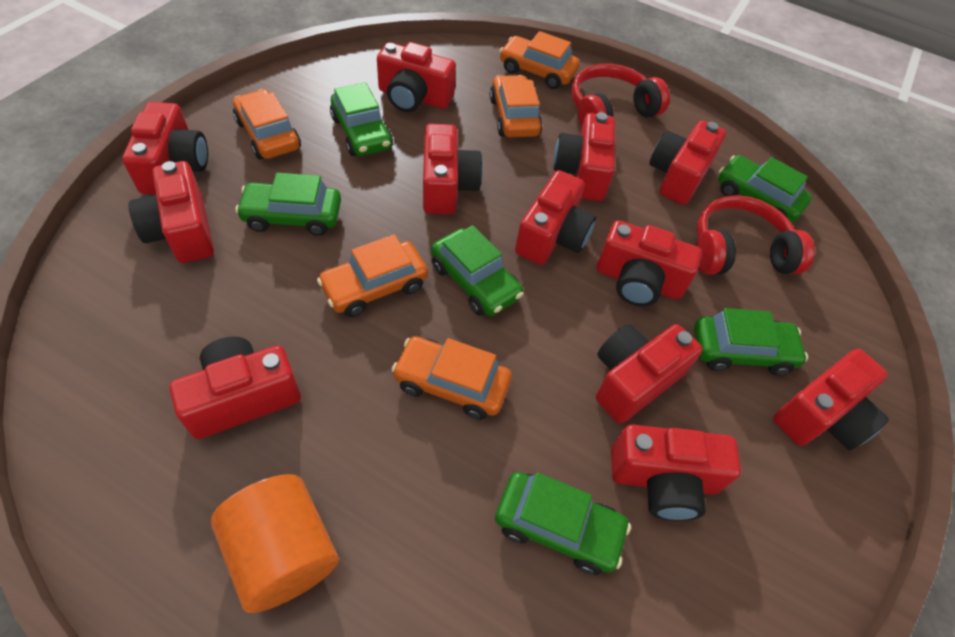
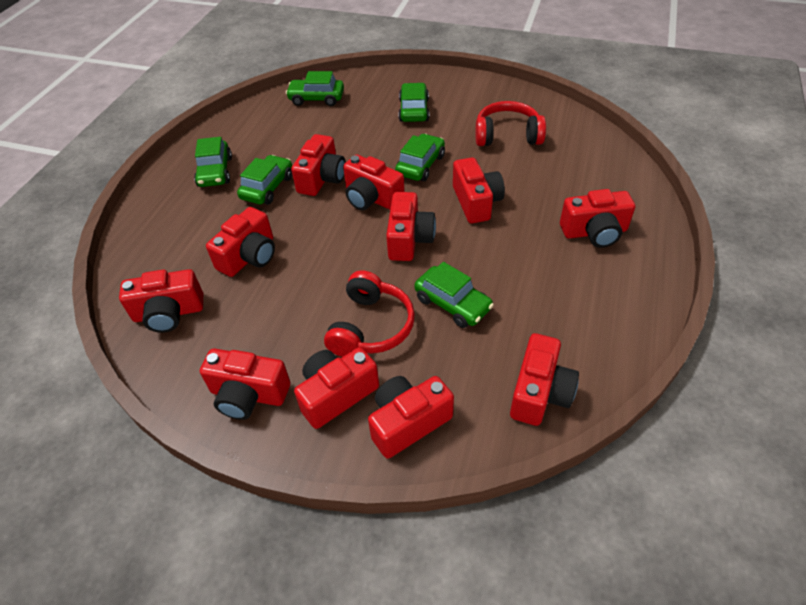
orange car: [233,89,301,160] [317,234,428,317] [391,336,512,420] [489,75,542,137] [499,31,580,89] = 5 -> none = 0
orange cylinder: [211,474,339,613] = 1 -> none = 0
red camera: [122,102,208,195] [129,161,214,263] [169,337,301,439] [377,42,456,112] [423,124,483,215] [515,170,596,265] [553,112,615,201] [596,324,703,424] [597,220,702,306] [611,424,741,521] [649,121,726,205] [773,349,889,450] = 12 -> [119,269,203,333] [200,348,290,420] [206,207,275,277] [291,134,346,196] [294,347,379,429] [343,155,405,210] [368,376,454,459] [386,192,436,261] [453,157,505,223] [510,333,579,426] [560,189,635,248] = 11

